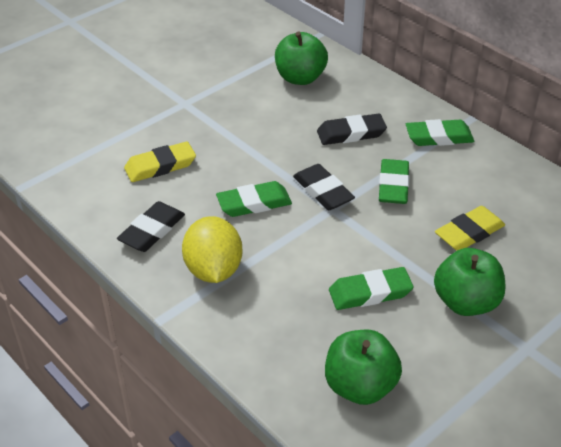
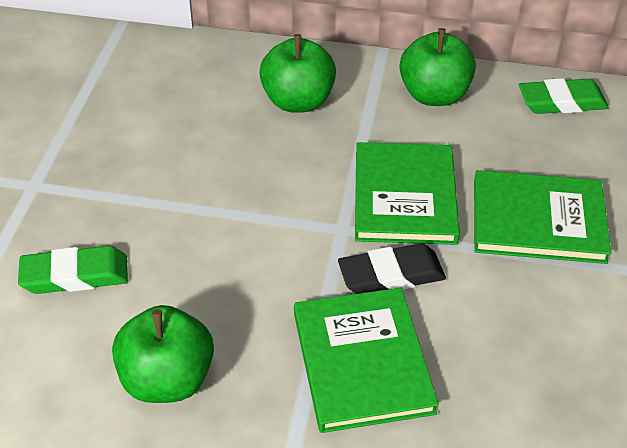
black eraser: [117,201,185,252] [293,164,355,210] [317,114,387,145] = 3 -> [338,243,446,294] = 1
green book: none = 0 -> [294,288,439,433] [355,142,460,245] [474,170,611,264] = 3
green eraser: [216,181,292,217] [329,267,414,310] [379,159,409,204] [406,119,474,146] = 4 -> [18,246,128,294] [519,78,609,114] = 2
yellow eraser: [124,141,196,182] [435,206,505,251] = 2 -> none = 0
yellow lemon: [182,216,243,283] = 1 -> none = 0

